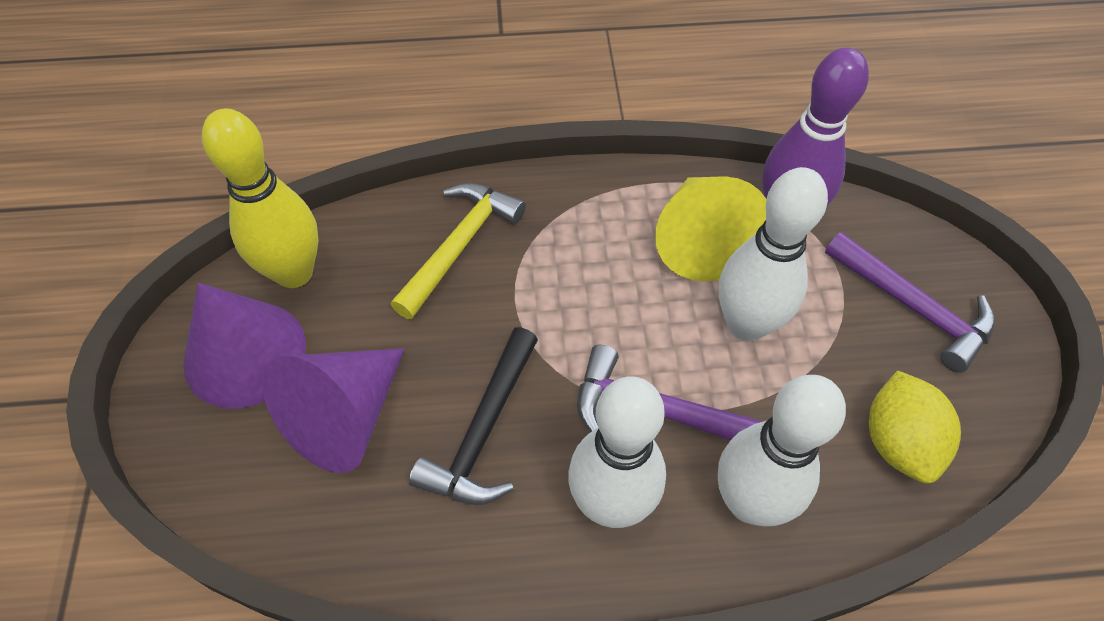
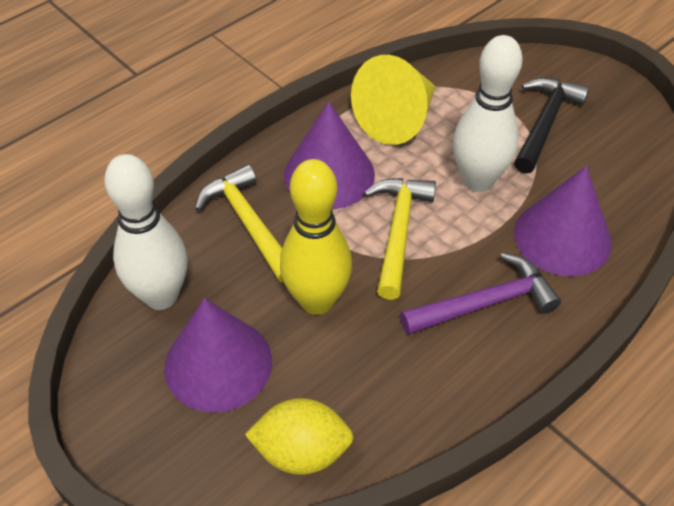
purple bowling pin: [762,48,869,206] = 1 -> none = 0
purple cone: [183,283,306,409] [262,348,404,473] = 2 -> [164,298,272,413] [284,102,375,209] [514,166,612,277] = 3
purple hammer: [577,345,764,441] [825,232,995,373] = 2 -> [400,253,561,335] = 1
white bowling pin: [568,376,666,528] [718,375,846,526] [719,167,828,342] = 3 -> [104,154,188,310] [453,35,522,192] = 2
yellow hammer: [391,183,526,319] = 1 -> [195,164,284,282] [364,178,436,300] = 2

